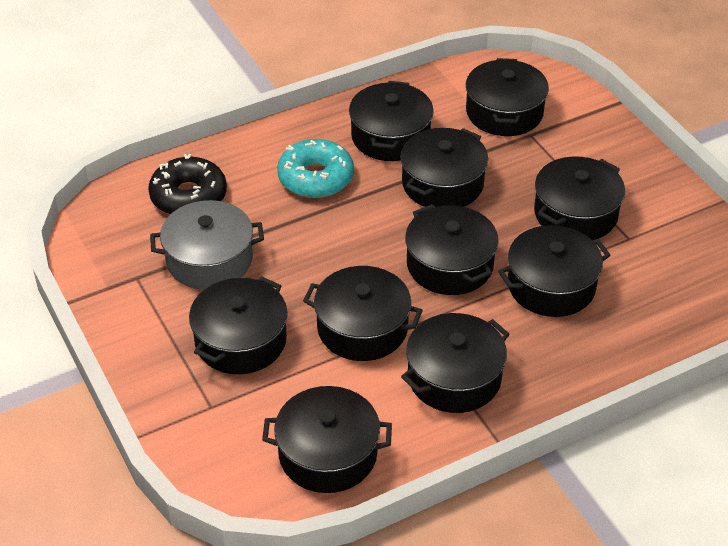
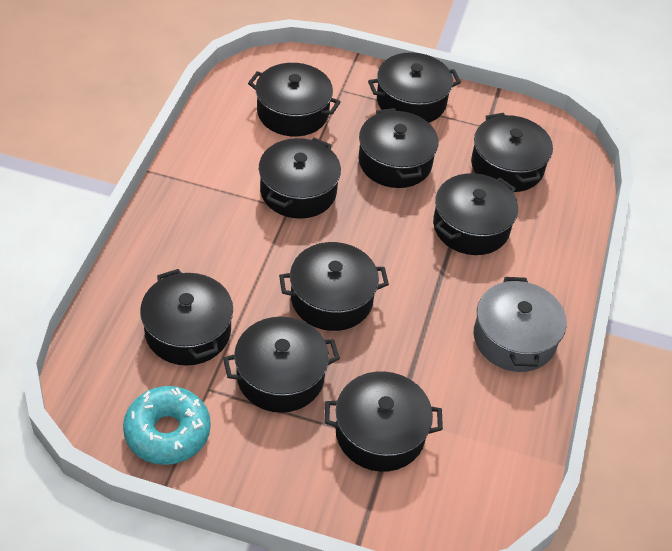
black donut: [148,154,227,214] = 1 -> none = 0

